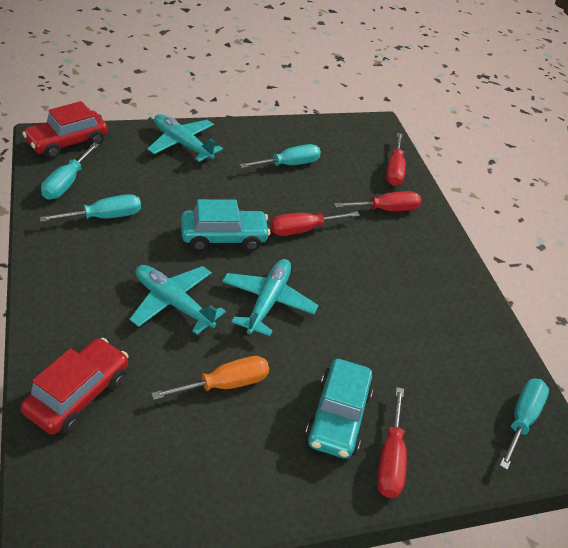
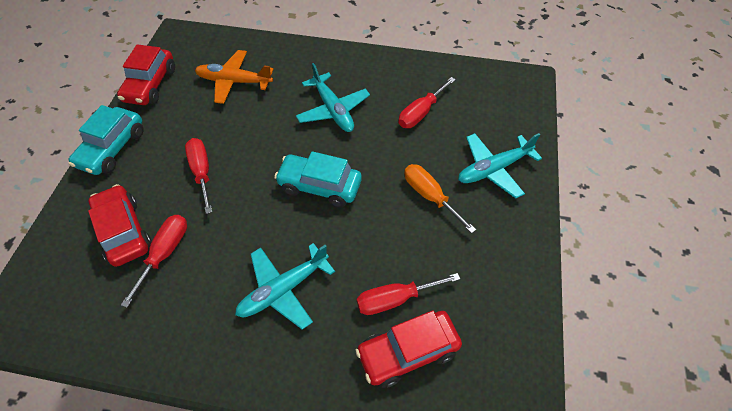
orange plane: none = 0 -> [195,50,273,104] = 1
red car: [21,338,129,435] [22,101,108,159] = 2 -> [88,184,152,267] [117,44,175,105] [355,310,462,388] = 3
turquoise screwdriver: [39,194,141,222] [41,143,99,200] [240,144,321,168] [499,379,549,470] = 4 -> none = 0

